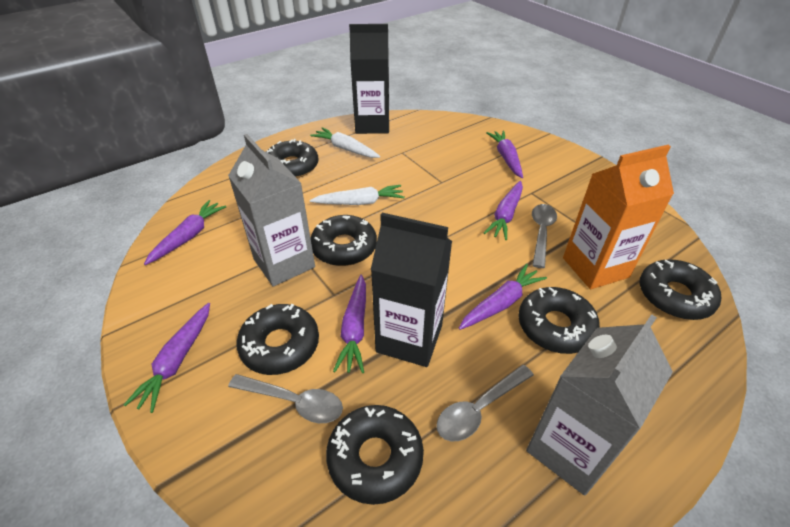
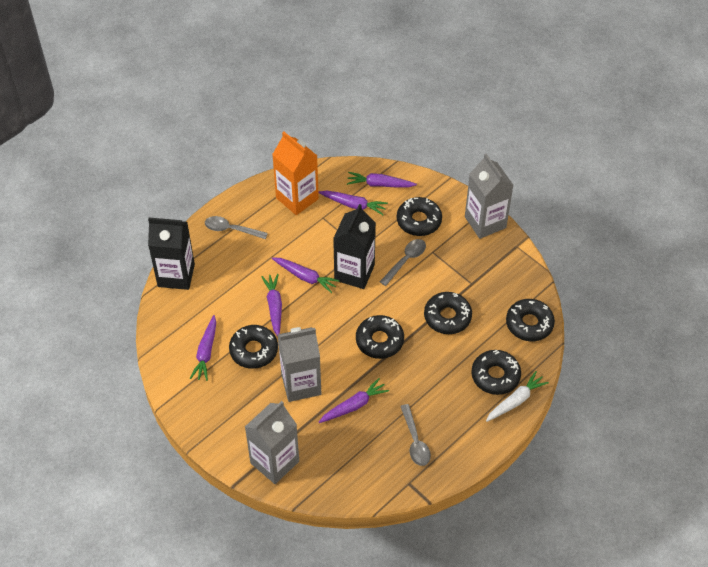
grey carton: [228,134,315,287] [526,314,673,495] = 2 -> [245,401,299,484] [277,327,321,402] [465,154,513,239] = 3
white carrot: [310,127,380,158] [310,185,405,205] = 2 -> [486,371,549,422] = 1

